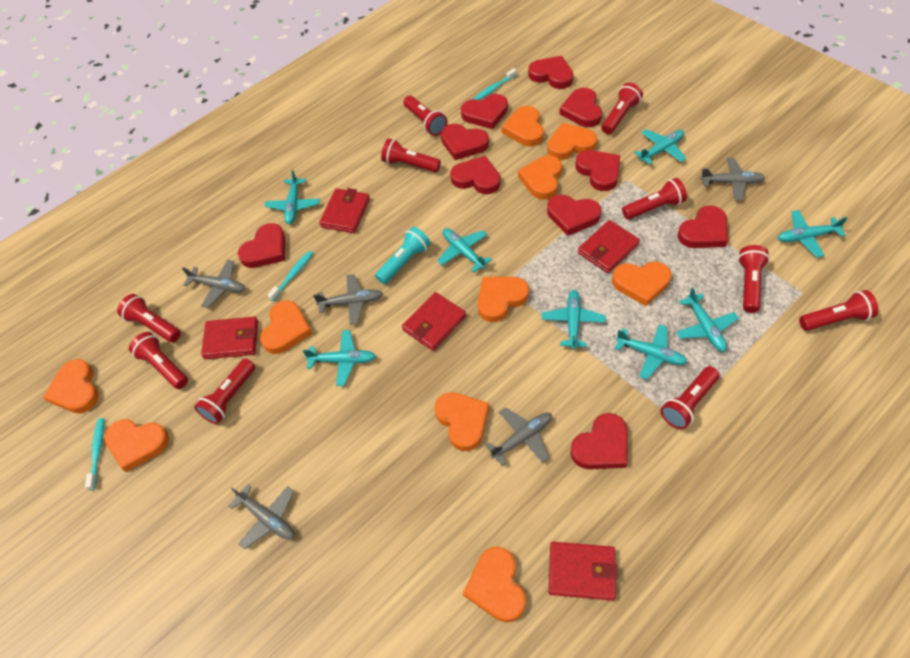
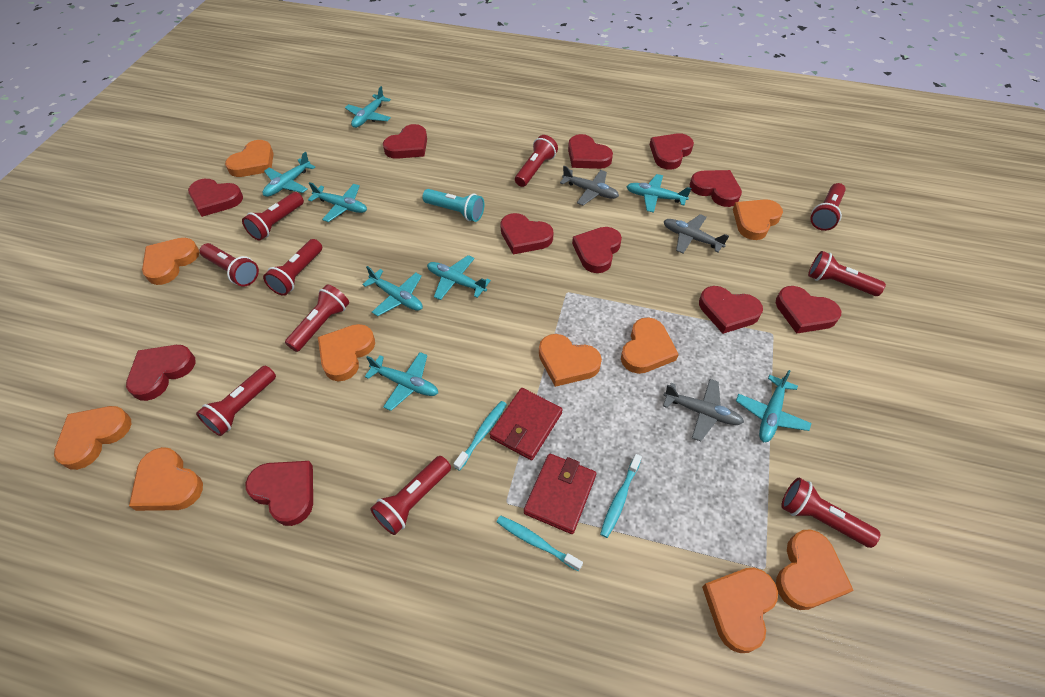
grey plane: [182,260,245,308] [229,484,294,549] [313,274,383,325] [485,407,552,466] [700,158,765,200] = 5 -> [560,166,619,205] [663,379,744,441] [664,214,729,253] = 3
red heart: [238,223,285,268] [441,124,489,160] [450,156,501,194] [461,94,508,129] [528,56,573,89] [547,195,601,236] [559,88,602,127] [570,413,627,469] [575,150,620,191] [678,205,728,248] = 10 -> [126,345,196,401] [188,179,243,217] [245,461,313,526] [383,124,427,159] [500,213,554,254] [568,134,613,169] [572,227,622,273] [650,133,694,170] [690,170,742,207] [699,286,763,334] [776,286,841,334] = 11
red wallet: [201,316,258,359] [319,188,370,233] [402,292,466,351] [549,542,618,601] [578,220,640,273] = 5 -> [490,388,563,460] [524,454,596,534] = 2

